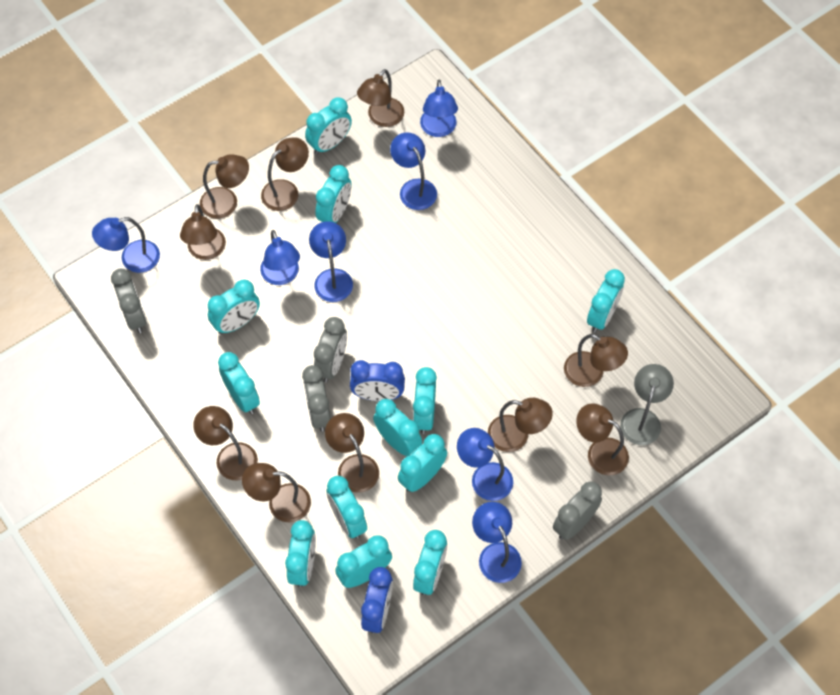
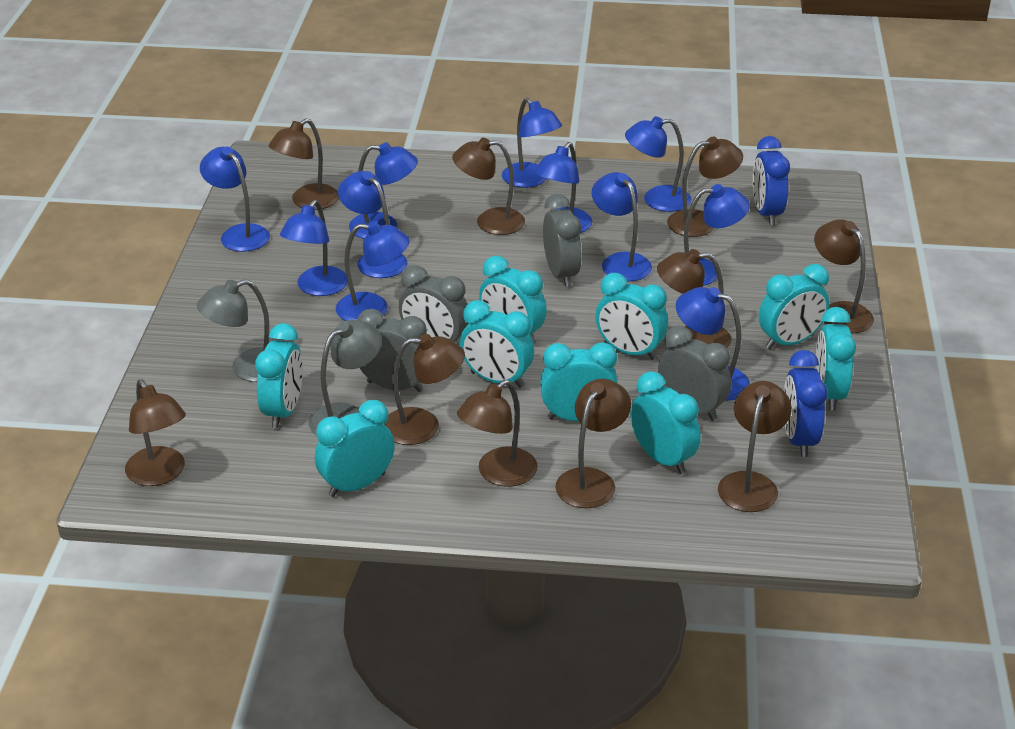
blue lamp: [92,217,160,273] [260,230,300,285] [309,221,353,302] [390,132,437,210] [420,80,458,137] [457,428,513,501] [472,502,522,583] = 7 -> [200,147,270,252] [280,200,348,296] [336,221,409,321] [338,171,407,278] [349,142,418,239] [502,98,562,188] [534,142,592,233] [592,172,652,282] [625,116,691,212] [676,287,750,401] [684,184,750,286] = 11
grey lamp: [620,364,674,445] = 1 -> [197,279,269,382] [308,319,382,436] = 2
turquoise clock: [208,279,260,334] [218,352,260,414] [285,520,316,587] [305,97,352,155] [316,165,352,223] [327,476,367,539] [335,535,392,588] [373,399,422,456] [398,434,447,492] [413,367,437,434] [413,530,447,596] [587,269,625,333] = 12 -> [255,323,303,428] [315,400,395,497] [460,300,534,388] [479,256,547,344] [540,342,618,421] [595,273,668,360] [630,371,701,474] [759,264,829,349] [815,307,856,411] = 9

